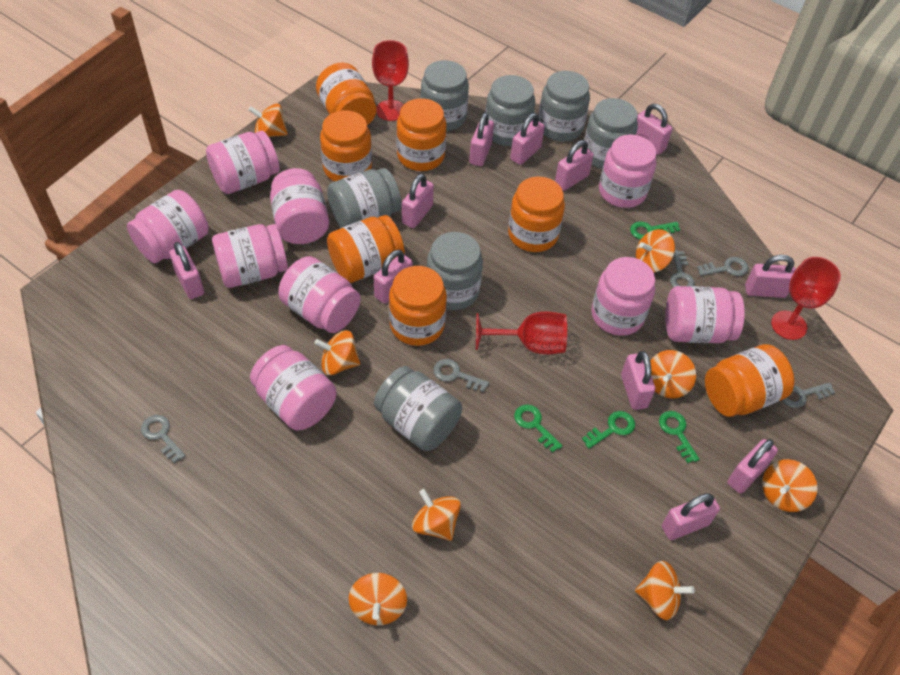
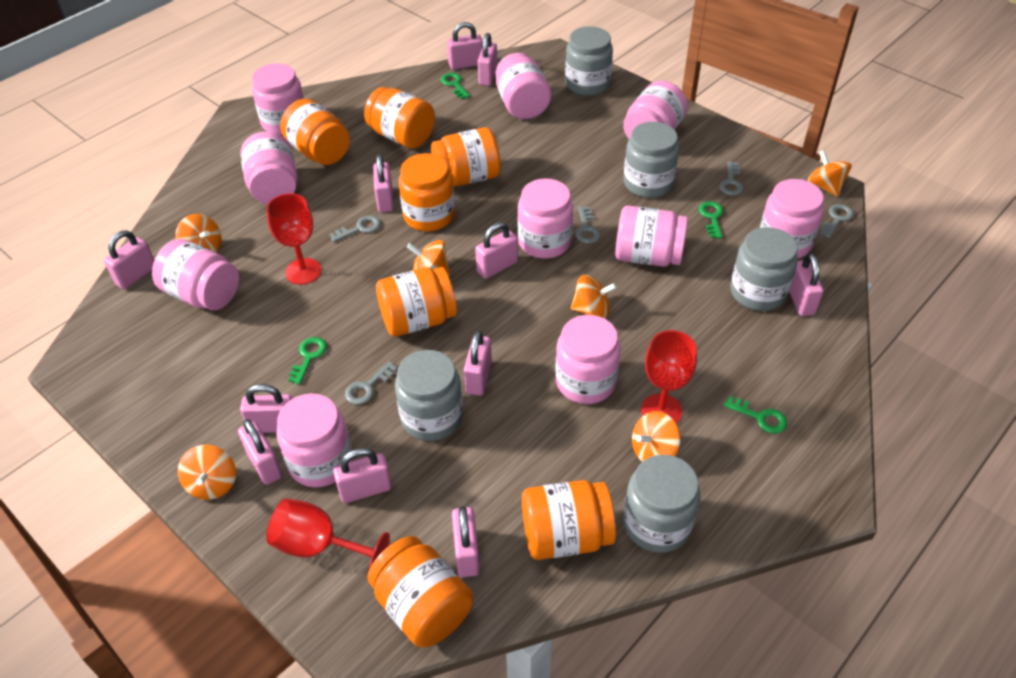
grey jar: [327,168,401,228] [374,366,462,451] [421,60,469,131] [427,232,483,310] [486,75,535,146] [539,71,590,142] [584,98,638,169] = 7 -> [395,350,463,441] [565,26,613,96] [623,122,679,198] [623,455,700,553] [730,227,798,311] = 5
orange spinning top: [248,103,288,137] [314,330,360,375] [349,573,407,625] [412,489,461,541] [635,561,695,620] [636,229,675,272] [650,350,696,398] [762,459,818,512] = 8 -> [175,214,222,253] [178,445,236,500] [407,240,450,276] [571,275,617,319] [632,411,681,462] [808,150,852,197] = 6
pink jar: [127,190,209,263] [206,131,279,194] [212,224,288,288] [250,345,337,430] [270,168,329,244] [278,256,361,333] [591,257,655,336] [599,134,656,208] [665,286,745,343] = 9 -> [152,239,239,310] [240,131,297,204] [252,63,304,135] [277,394,352,487] [496,53,551,119] [518,179,573,259] [556,315,621,404] [615,205,688,267] [623,81,688,139] [760,179,824,258] = 10

